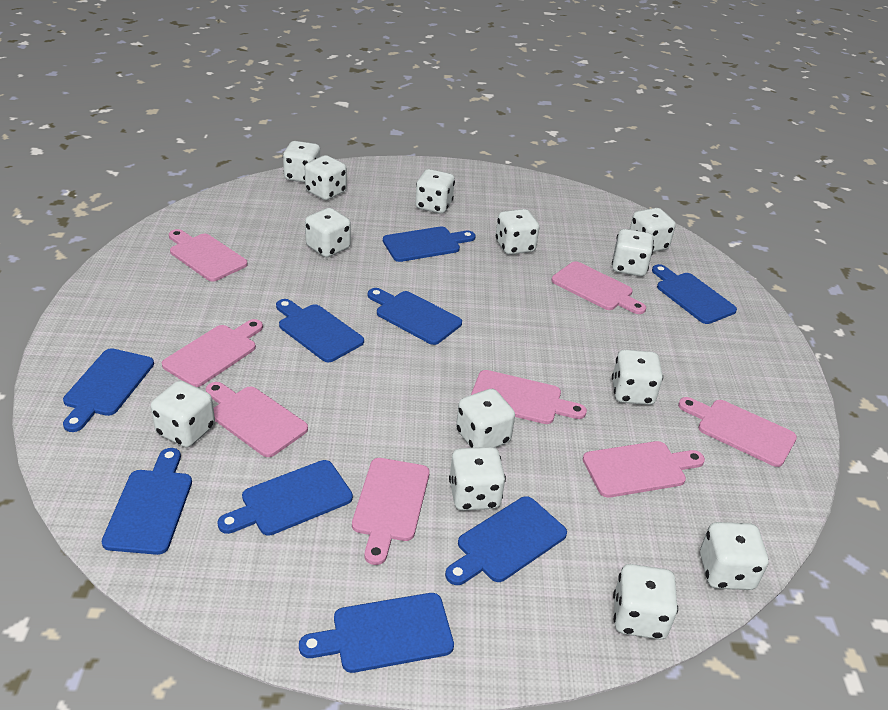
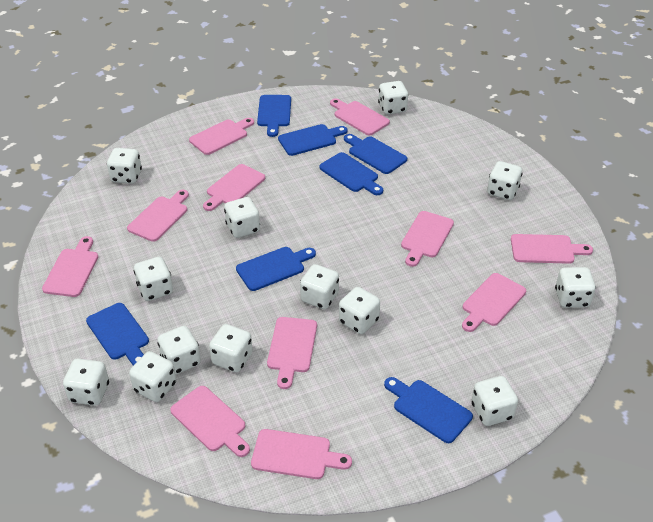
blue cutting board: [63,348,154,432] [102,448,192,555] [217,460,353,536] [276,299,364,362] [299,593,454,673] [368,288,462,345] [383,226,476,262] [445,496,567,585] [652,264,737,324] = 9 -> [86,303,149,366] [236,247,316,291] [257,95,291,137] [278,124,348,156] [319,152,383,195] [344,134,407,174] [384,377,473,443] = 7
pink cutting board: [162,319,263,387] [169,229,248,282] [205,382,308,457] [352,458,430,565] [471,370,587,424] [552,261,646,314] [583,441,705,498] [678,397,797,467] = 8 -> [42,236,98,297] [127,190,189,242] [170,386,250,457] [189,118,254,155] [203,164,265,211] [251,429,352,479] [267,317,317,389] [330,98,390,136] [401,211,454,267] [462,273,526,332] [511,234,593,264] = 11

